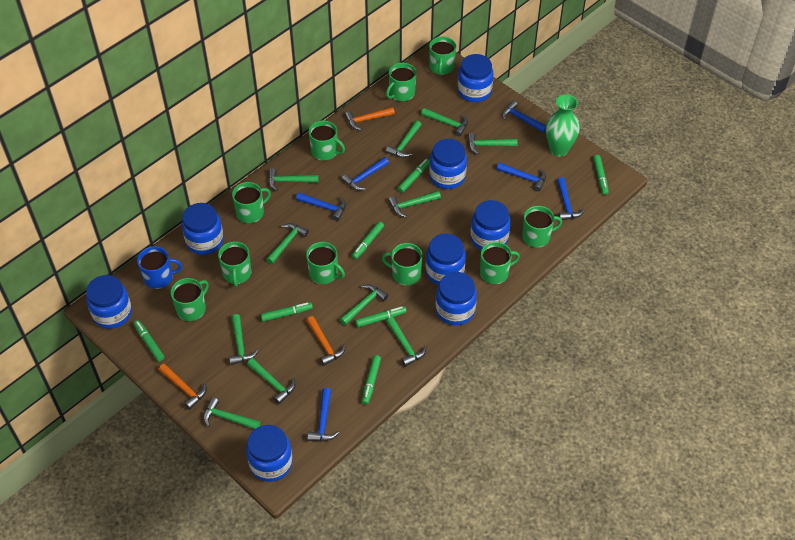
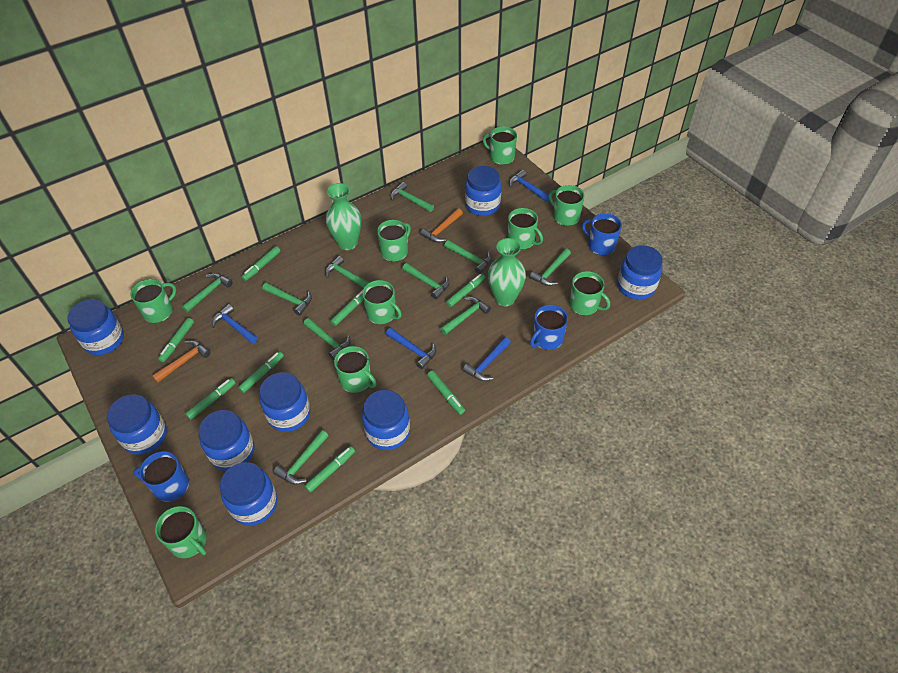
blue hammer: [296,193,346,221] [307,388,339,441] [342,157,389,191] [497,162,546,192] [502,100,546,133] [557,177,585,220] = 6 -> [212,304,258,344] [386,328,436,369] [463,337,511,381] [509,170,549,202] = 4
blue mug: [137,246,182,289] = 1 -> [134,451,189,502] [530,305,568,350] [582,213,622,255] = 3
green hammer: [203,397,261,429] [229,314,258,365] [247,358,295,404] [266,223,309,264] [268,168,319,191] [340,284,388,325] [386,121,421,158] [386,317,426,367] [388,191,441,217] [421,108,468,136] [468,133,517,154] = 11 -> [182,273,233,313] [262,282,312,316] [273,430,329,485] [304,318,351,360] [325,256,370,288] [391,182,434,212] [402,263,450,299] [440,297,491,335] [444,240,492,274] [529,248,571,286] = 10
green marker: [133,320,165,362] [261,302,313,322] [352,221,384,259] [355,306,407,327] [362,355,381,404] [398,159,430,193] [593,155,609,195] = 7 -> [158,318,194,362] [185,378,236,420] [238,351,284,393] [241,246,280,281] [304,446,355,492] [330,290,363,326] [427,370,465,415] [446,273,485,307] = 8
green mug: [171,278,209,321] [218,241,252,287] [232,182,271,223] [306,242,345,284] [309,120,345,161] [382,243,422,285] [386,63,416,101] [429,37,456,75] [480,242,520,284] [522,206,562,247] = 10 -> [130,279,176,323] [155,506,207,558] [334,346,376,393] [362,280,402,324] [377,220,411,262] [483,126,517,165] [508,208,543,249] [549,185,585,226] [569,271,610,315] = 9
green vase: [546,94,580,157] = 1 -> [326,183,361,250] [488,238,526,306] = 2
orange hammer: [159,364,207,409] [306,316,346,366] [345,107,395,130] = 3 -> [152,340,211,383] [420,208,463,242] = 2

